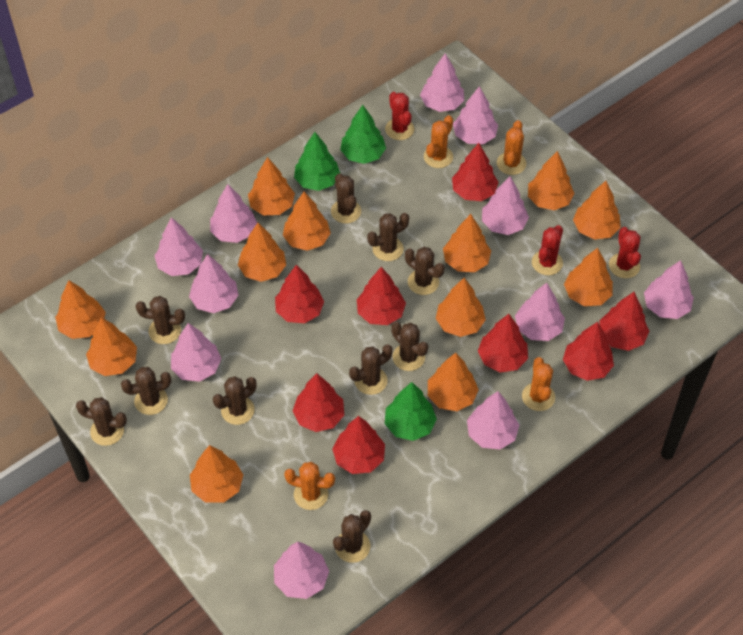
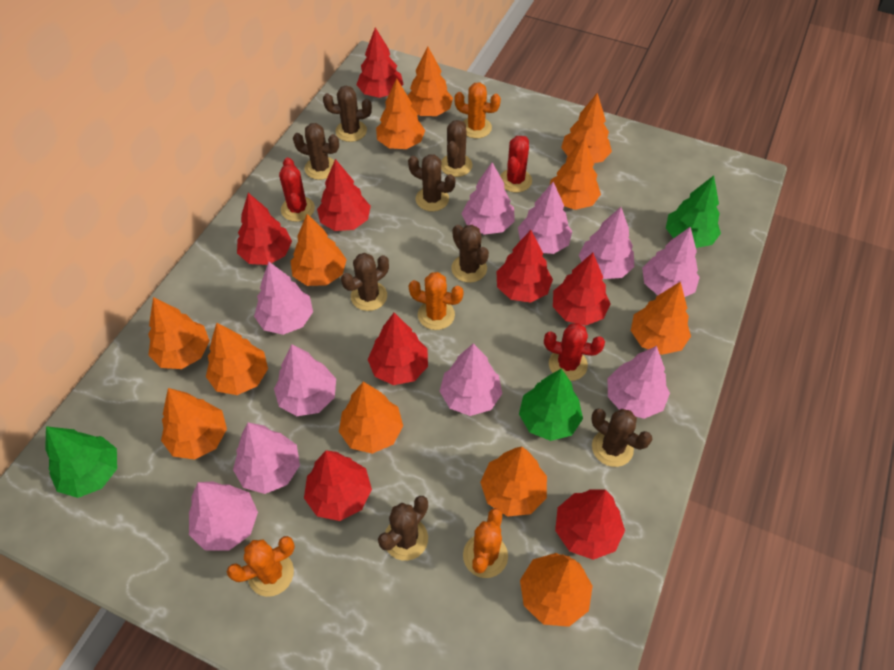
brown cactus: [76,397,127,446] [121,367,171,415] [136,296,185,344] [213,376,256,425] [331,173,361,223] [333,510,371,563] [349,344,393,395] [367,213,409,261] [391,322,428,371] [405,247,444,295] = 10 -> [293,123,339,180] [323,86,372,142] [341,253,389,311] [378,496,428,561] [408,154,455,212] [441,120,473,177] [451,225,489,283] [591,408,652,467] = 8
pink tree: [155,217,203,276] [171,323,221,382] [189,254,238,313] [210,184,257,243] [274,542,329,599] [420,53,464,112] [453,86,498,144] [467,391,519,450] [482,176,529,235] [515,283,565,341] [644,260,694,319] = 11 -> [189,481,258,550] [233,422,300,494] [254,262,313,335] [274,344,336,416] [440,343,502,416] [462,162,515,235] [518,182,572,254] [579,207,634,279] [608,346,670,419] [642,226,700,297] = 10

